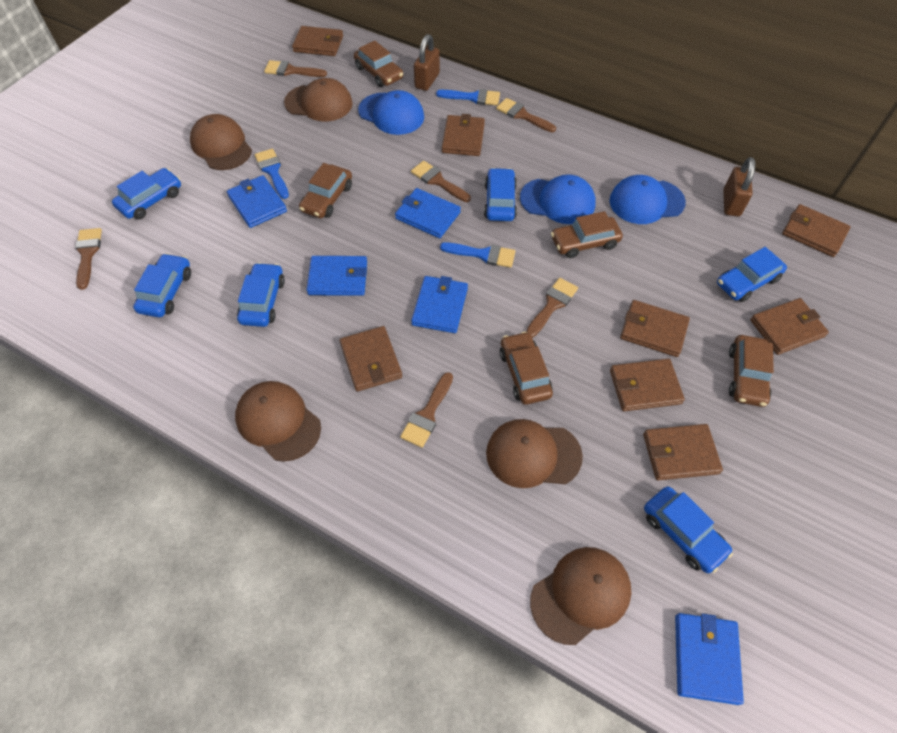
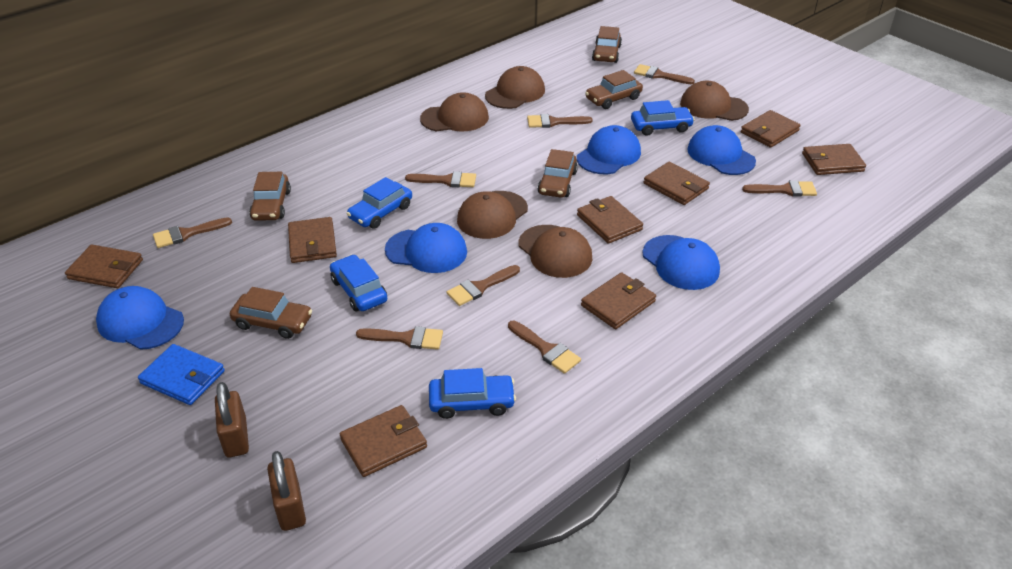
blue brush: [255,149,289,199] [436,89,500,105] [440,242,515,268] = 3 -> none = 0
blue cap: [358,90,424,135] [520,174,596,224] [609,175,686,224] = 3 -> [96,286,184,350] [385,223,467,273] [577,125,641,174] [643,235,720,290] [687,125,756,175] = 5
blue car: [112,168,181,219] [133,253,191,317] [237,263,285,327] [484,168,517,221] [644,486,733,573] [717,247,787,302] = 6 -> [330,255,387,311] [347,177,412,229] [429,368,516,419] [631,100,695,136] = 4
blue wallet: [227,175,287,228] [307,256,367,296] [395,188,461,238] [411,276,468,333] [675,613,744,705] = 5 -> [138,344,225,405] = 1
brown brush: [75,228,102,290] [264,60,327,77] [400,372,453,448] [411,161,471,202] [496,98,556,132] [526,278,578,338] = 6 -> [153,217,232,248] [356,326,443,350] [405,171,476,187] [446,265,520,306] [508,321,581,374] [527,114,592,128] [634,64,695,84] [742,180,817,197] = 8

